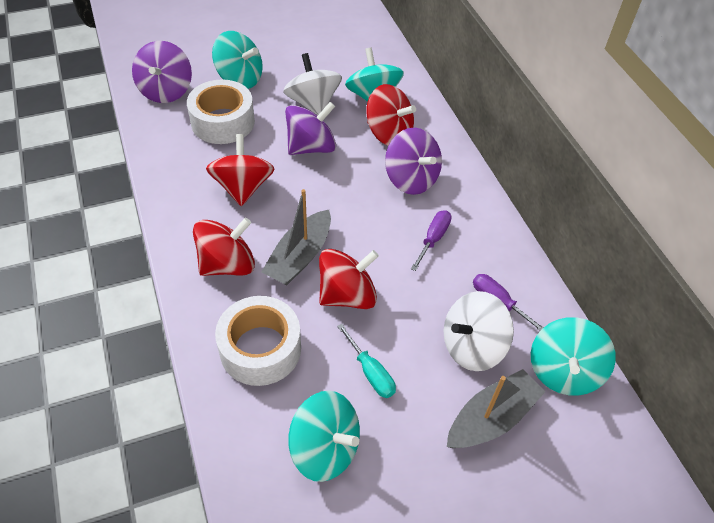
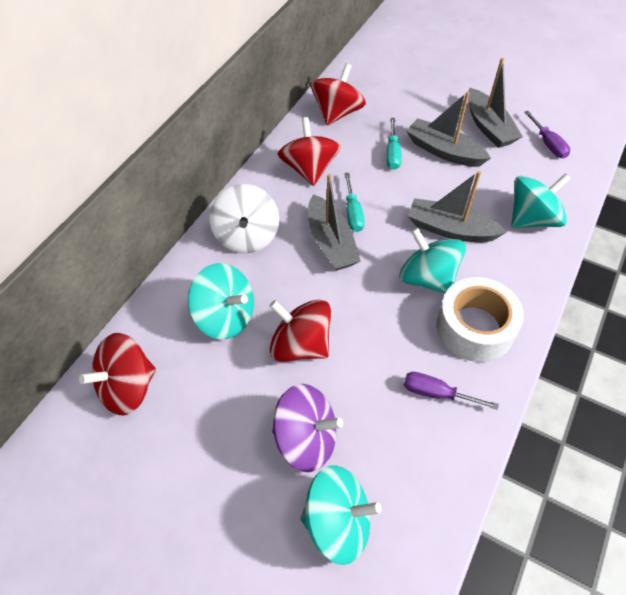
grey boat: [261,189,331,285] [447,369,545,448] = 2 -> [308,174,360,271] [406,91,491,167] [408,171,507,242] [468,58,523,148] = 4
purple spinning top: [132,41,192,103] [285,102,336,155] [385,128,442,195] = 3 -> [272,384,343,472] = 1
turquoise screwdriver: [337,324,396,398] = 1 -> [344,173,365,232] [386,118,402,170] = 2
white spinning top: [283,53,342,116] [444,291,514,371] = 2 -> [210,184,279,253] = 1
white tape: [187,79,255,144] [215,296,301,386] = 2 -> [436,277,524,362] = 1

